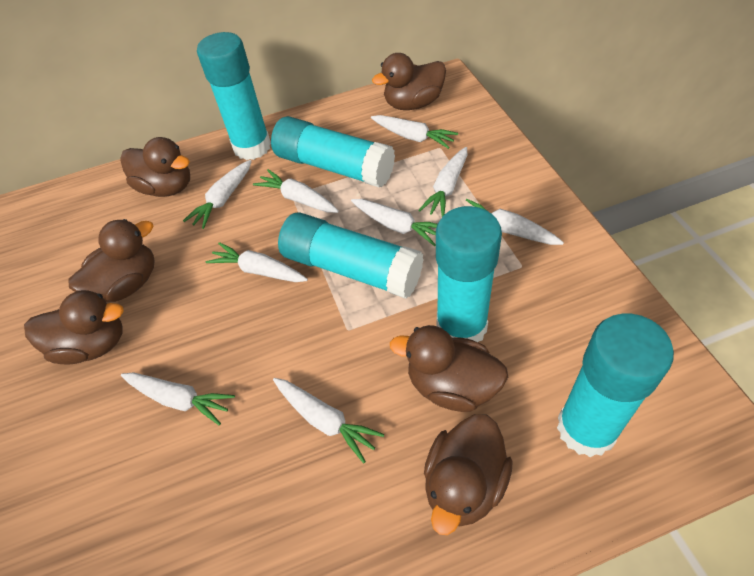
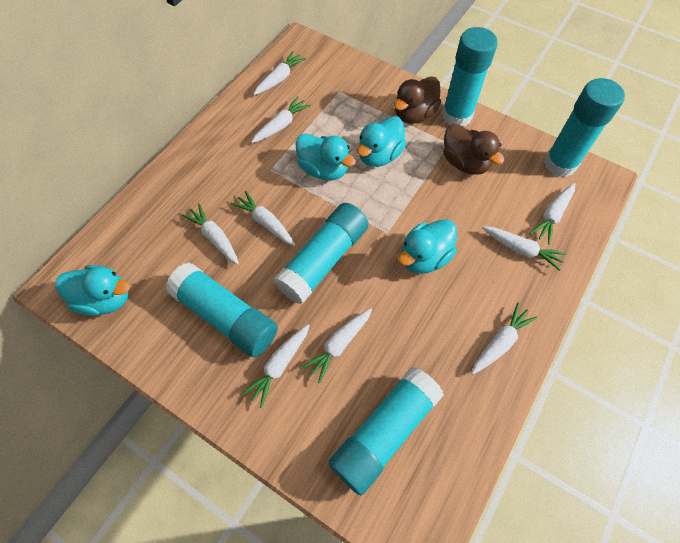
brown duck: [24,290,124,364] [68,219,155,302] [120,137,190,197] [372,53,446,110] [390,325,508,412] [424,414,513,535] = 6 -> [394,76,441,124] [443,124,504,175] = 2
turquoise duck: none = 0 -> [55,265,130,316] [296,133,356,180] [357,116,406,167] [398,219,457,274] = 4

